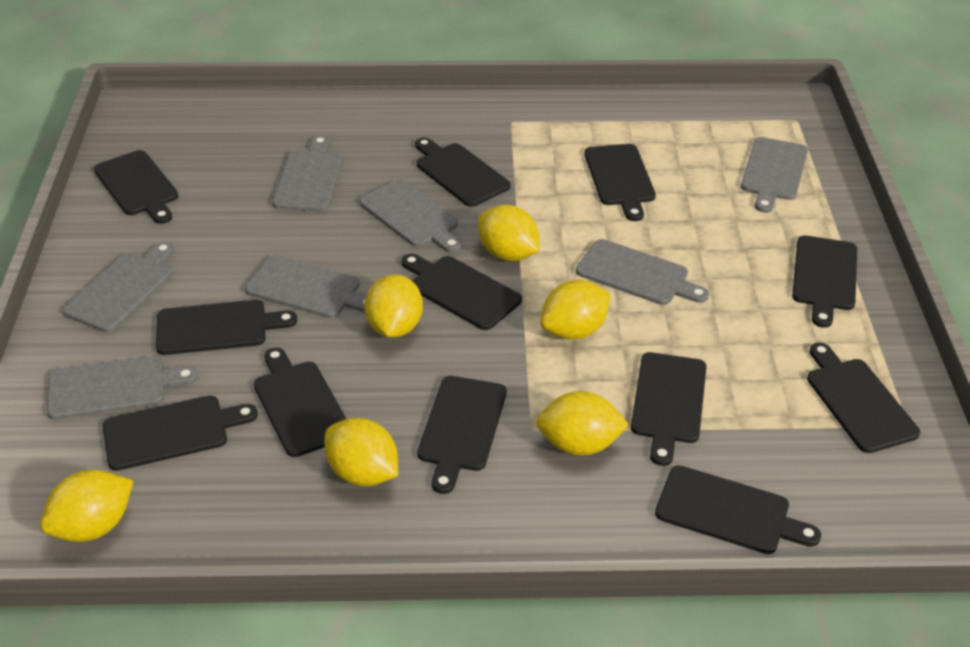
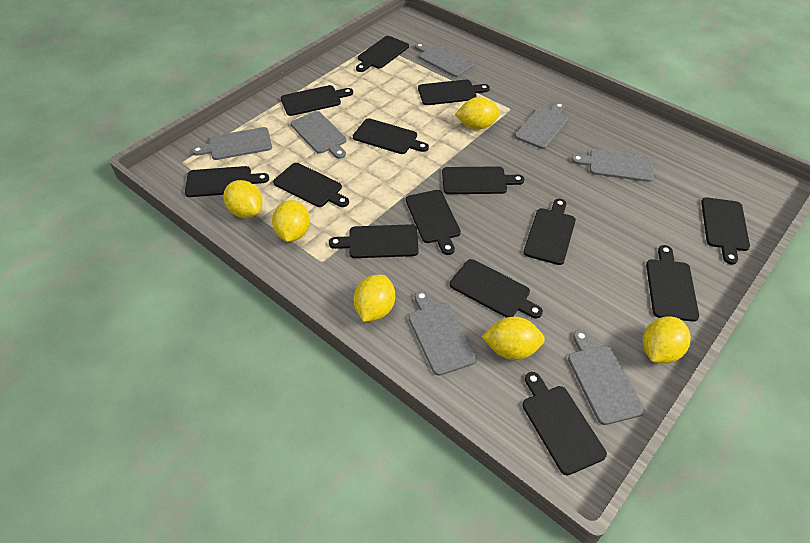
black cutting board: [94,150,178,224] [102,395,258,471] [156,300,297,355] [254,348,346,457] [402,254,522,330] [415,137,511,207] [417,376,506,494] [584,144,656,221] [631,352,707,466] [655,465,821,554] [792,235,857,328] [807,343,920,453] = 12 -> [185,166,269,197] [273,163,349,207] [281,85,353,116] [329,224,419,258] [353,118,429,154] [356,36,409,72] [406,190,461,255] [418,80,490,105] [442,166,524,194] [450,259,543,318] [522,372,607,475] [524,199,576,265] [646,245,699,322] [701,197,750,264] = 14

